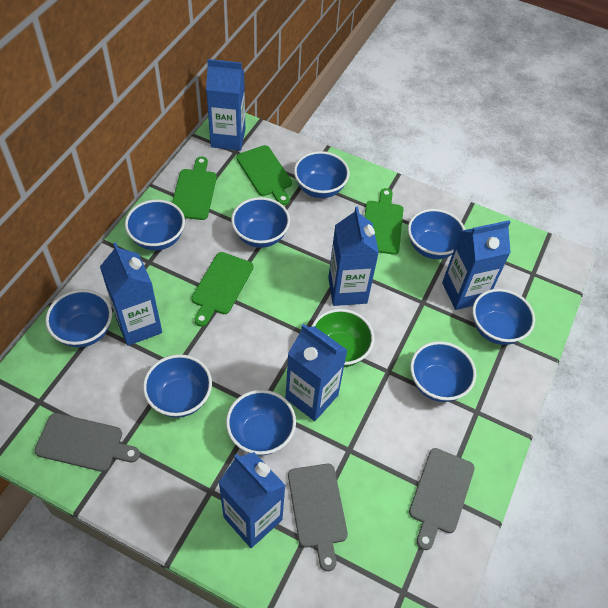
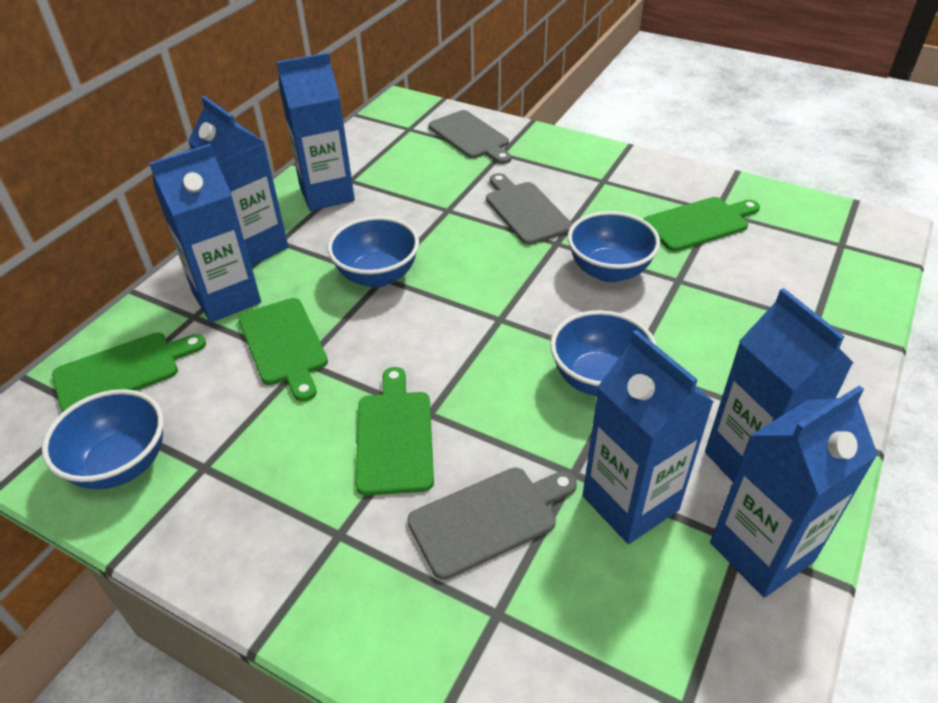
blue bowl: [45,289,112,348] [125,199,185,251] [143,354,212,418] [226,390,296,456] [231,197,290,248] [294,151,350,198] [408,209,465,259] [410,341,476,402] [472,289,535,345] = 9 -> [42,389,164,489] [327,216,419,287] [550,310,657,396] [568,211,660,282] = 4
green bowl: [311,309,374,367] = 1 -> none = 0

